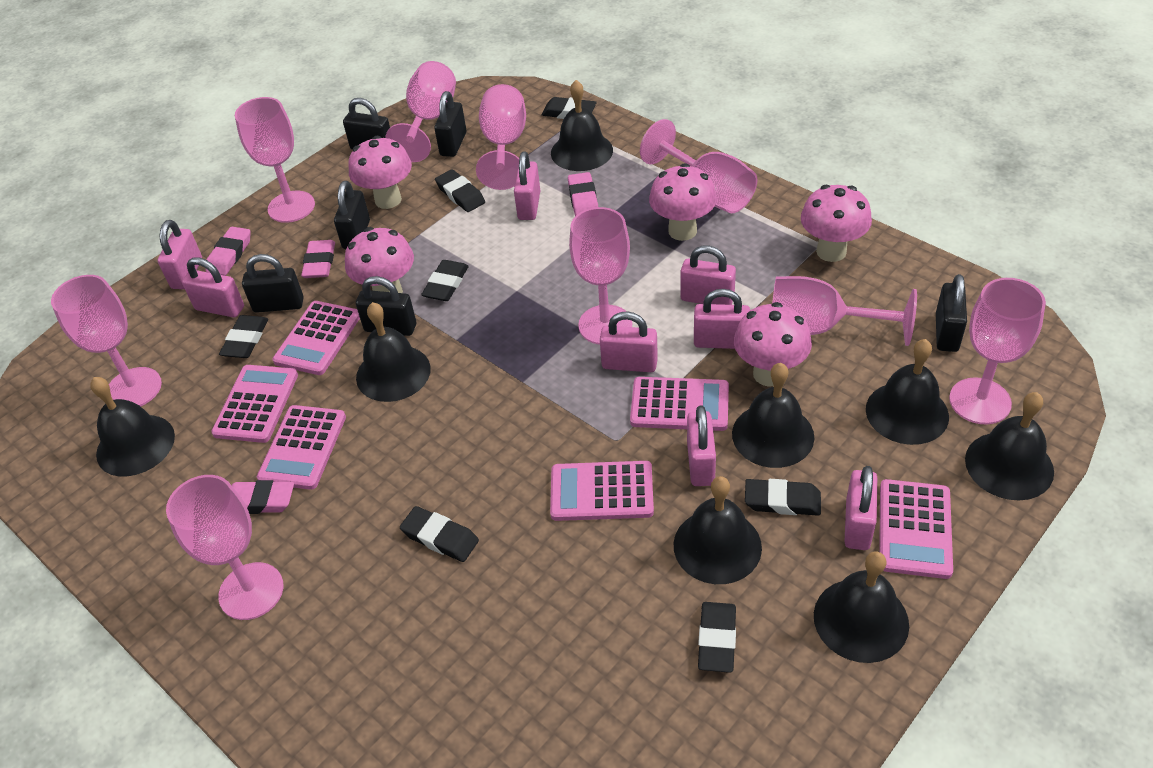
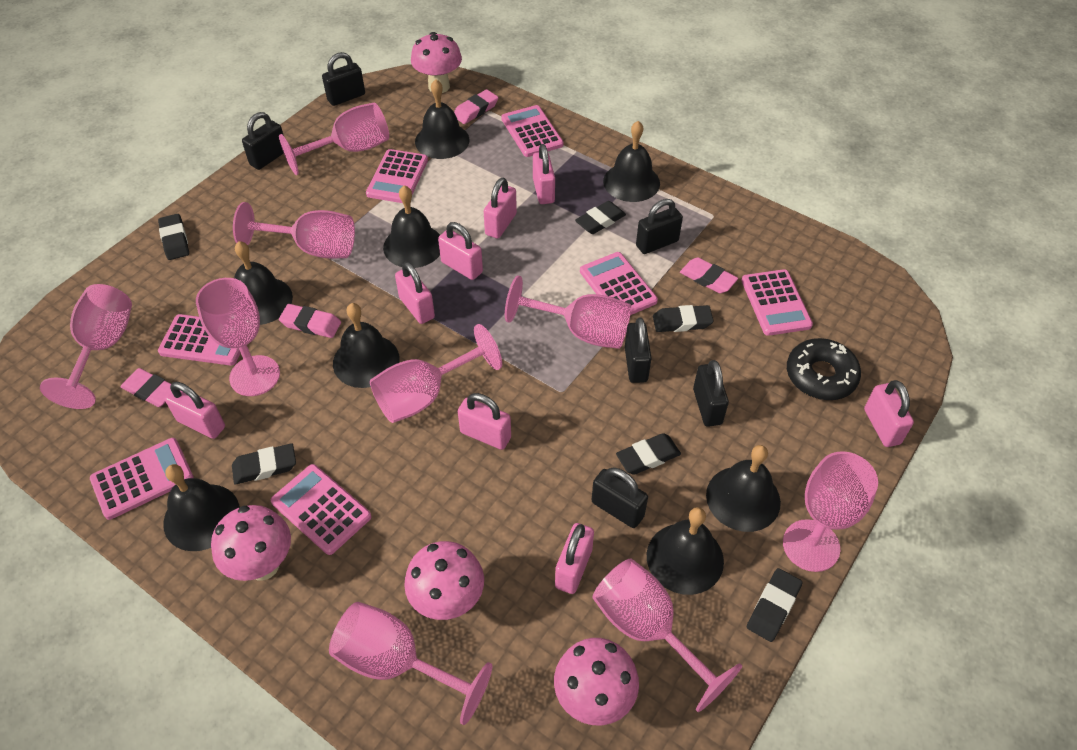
black donut: none = 0 -> [787,338,861,400] = 1
black eraser: [219,315,268,358] [400,506,479,562] [421,260,469,301] [435,169,485,212] [542,97,597,119] [698,602,736,673] [745,479,821,516] = 7 -> [158,214,189,260] [232,443,296,484] [575,201,626,234] [616,433,681,475] [653,305,713,332] [747,568,802,642] = 6
pink calculator: [211,365,298,443] [257,405,346,490] [273,301,360,375] [550,461,654,521] [630,377,729,431] [879,479,953,579] = 6 -> [90,438,194,520] [158,314,241,366] [271,464,371,555] [366,149,428,203] [501,105,563,157] [580,252,658,315] [741,269,813,336] = 7
pink mushroom: [345,227,414,293] [348,136,412,209] [649,163,717,241] [734,302,812,386] [801,184,872,262] = 5 -> [211,505,291,581] [404,541,484,620] [411,32,462,93] [554,638,639,725] = 4

